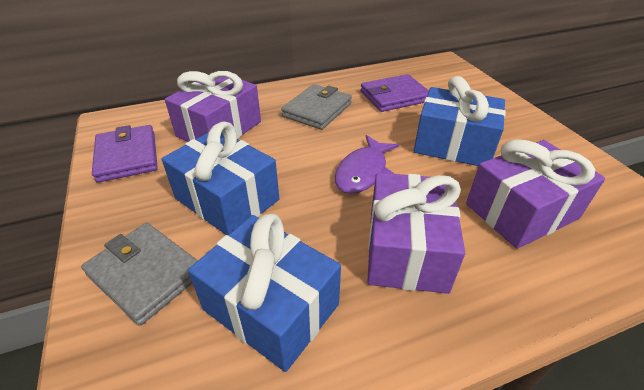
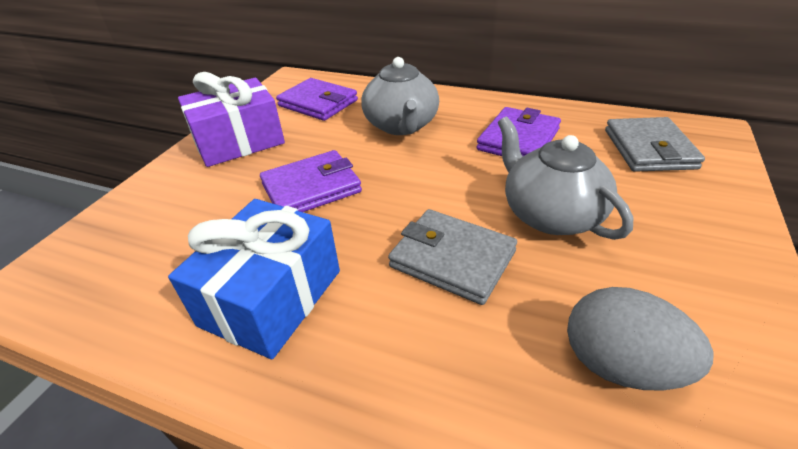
blue gift: [161,121,279,235] [188,213,341,372] [414,76,506,166] = 3 -> [168,199,340,359] = 1
grey egg: none = 0 -> [567,287,714,391] = 1
grey teapot: none = 0 -> [362,57,439,135] [498,117,633,240] = 2
purple fish: [335,135,399,194] = 1 -> none = 0
purple gift: [165,71,261,142] [367,173,465,294] [466,139,605,249] = 3 -> [178,72,285,167] = 1
purple wallet: [92,125,158,183] [360,74,429,112] = 2 -> [260,150,362,212] [276,78,358,121] [476,107,561,156] = 3

